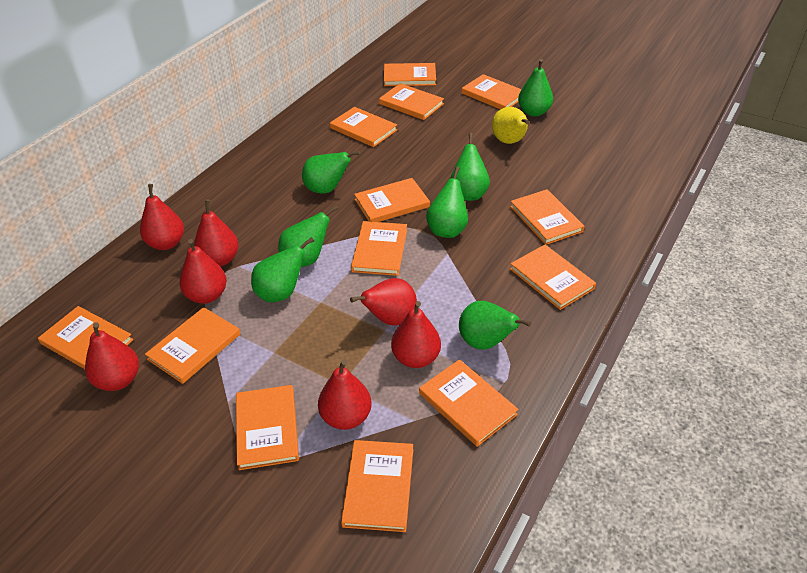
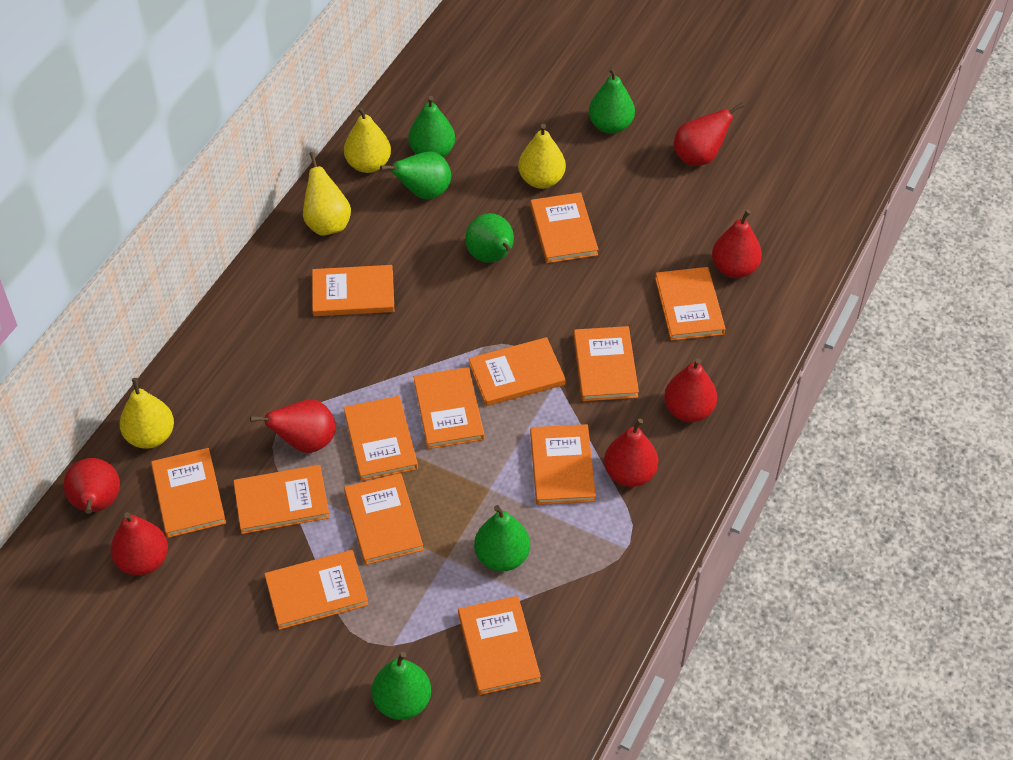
green pear: [251,237,314,302] [278,205,339,267] [302,151,360,194] [426,167,468,238] [450,133,490,201] [459,301,531,350] [518,59,553,116] = 7 -> [372,652,431,720] [380,151,451,200] [408,96,455,157] [465,213,514,263] [474,505,530,571] [589,67,635,134] = 6
yellow pear: [492,107,529,144] = 1 -> [120,378,174,449] [303,152,351,236] [344,106,391,173] [518,124,566,189] = 4

